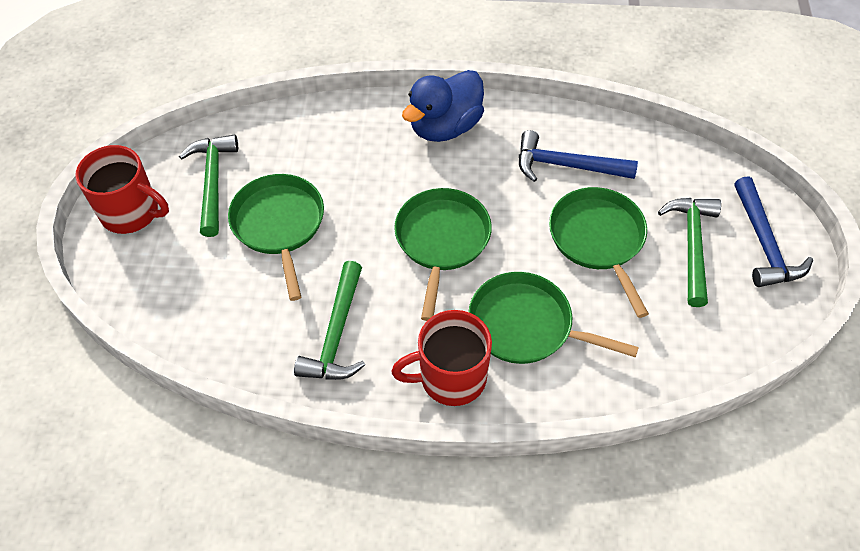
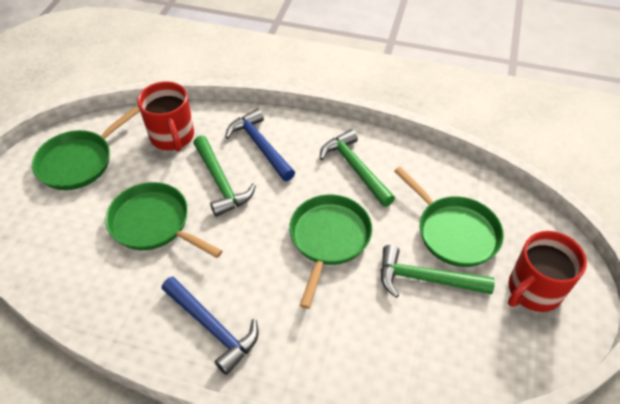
blue duck: [402,70,484,142] = 1 -> none = 0

